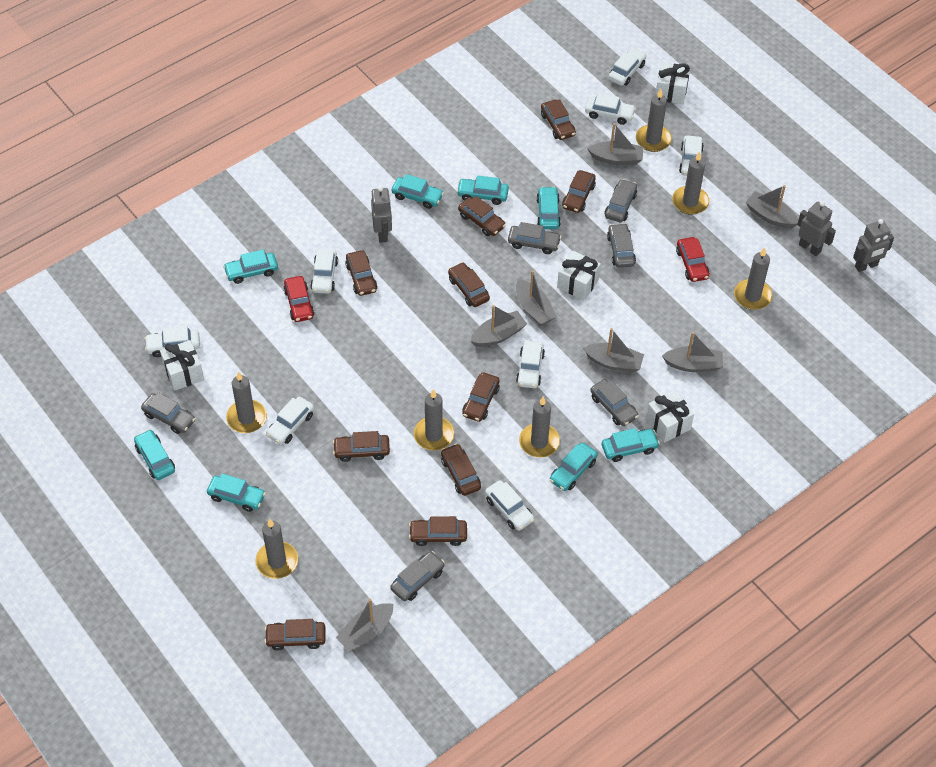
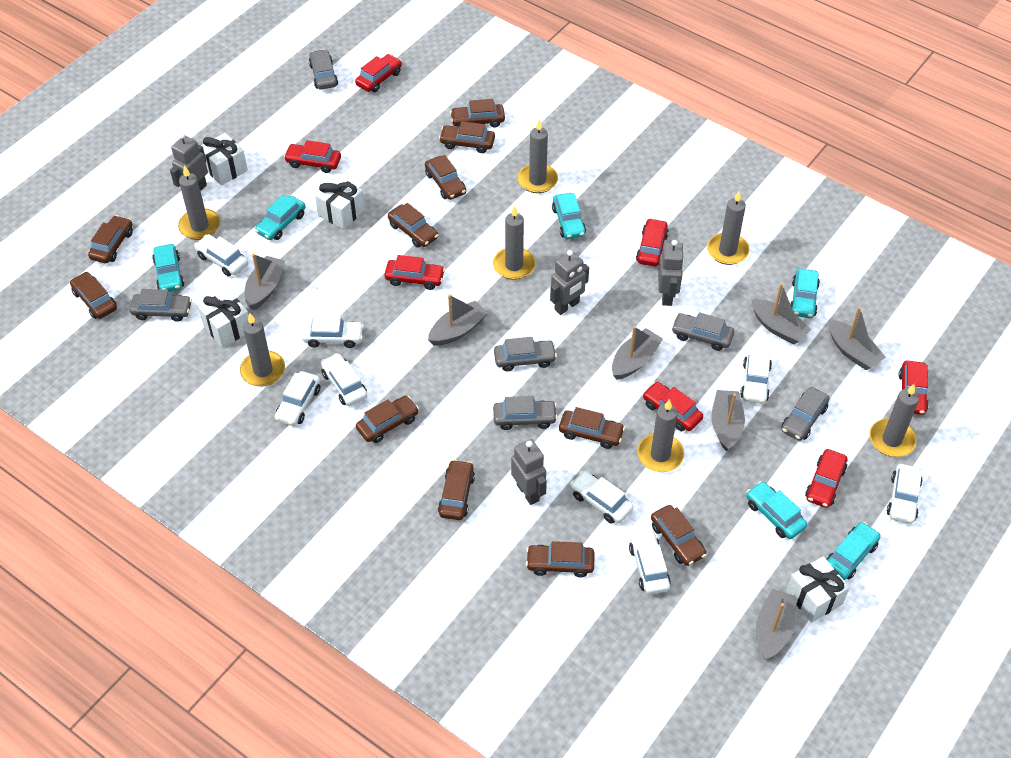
brown car: [264,619,325,650] [333,431,390,462] [345,250,377,296] [409,516,467,546] [441,443,481,496] [448,262,490,307] [458,196,506,236] [462,372,500,422] [541,99,576,140] [562,170,596,213] = 10 -> [70,272,117,319] [88,215,133,263] [356,396,419,443] [388,203,439,248] [425,155,466,200] [438,460,475,520] [439,121,495,153] [450,99,505,128] [526,541,594,577] [559,407,625,449] [651,505,707,566] = 11
grey robot: [371,186,392,243] [797,201,836,256] [853,219,894,272] = 3 -> [170,133,208,190] [511,439,547,505] [550,250,589,315] [658,240,684,306] = 4
red car: [283,276,314,322] [676,237,709,282] = 2 -> [284,140,341,173] [355,54,402,92] [384,255,445,290] [636,218,669,266] [643,382,703,431] [805,449,847,508] [898,360,929,415] = 7
turquoise car: [134,429,175,480] [207,473,266,512] [223,249,278,284] [392,174,444,209] [457,176,509,205] [536,187,561,229] [550,443,598,491] [602,428,660,462] = 8 -> [152,244,184,292] [255,195,305,240] [552,193,586,239] [746,481,807,539] [790,268,820,318] [826,522,881,580] = 6

